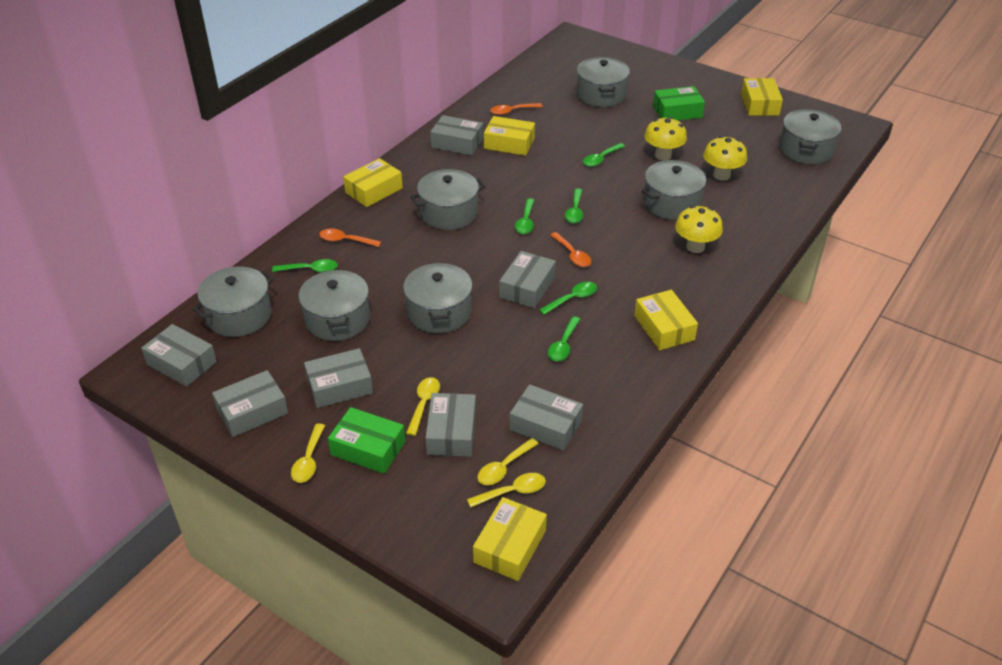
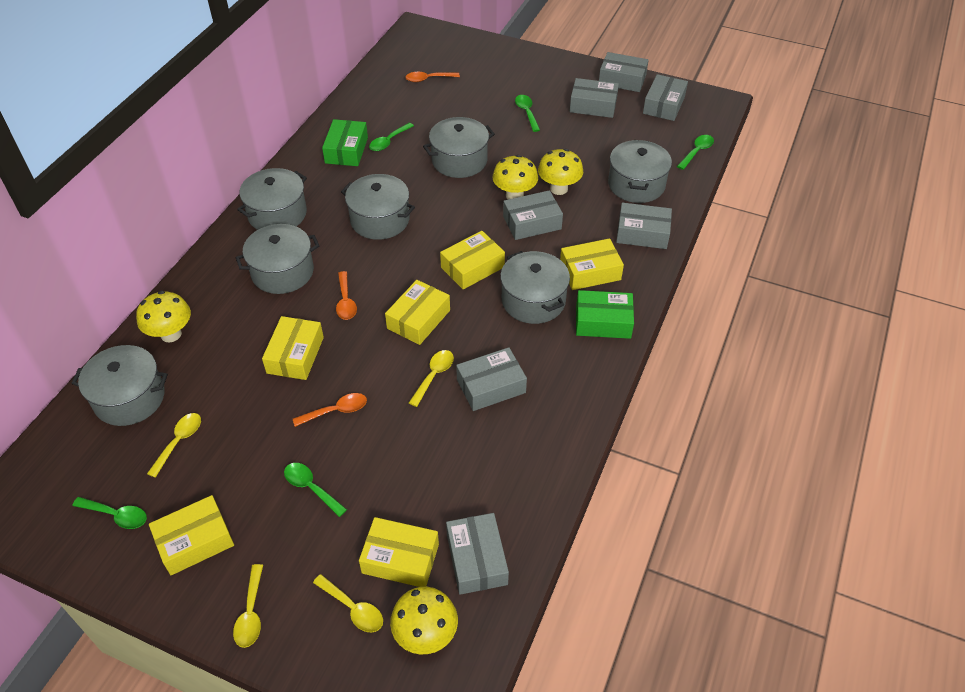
green spoon: [272,259,338,273] [515,198,534,234] [539,282,597,315] [548,316,580,361] [565,188,583,224] [583,143,625,167] = 6 -> [72,497,147,529] [284,463,347,517] [369,123,414,151] [515,95,540,132] [677,135,714,170] = 5
yellow box: [343,158,403,207] [473,497,547,581] [484,116,535,156] [634,290,698,350] [741,78,783,116] = 5 -> [149,495,234,575] [262,316,324,380] [359,517,439,587] [385,280,450,345] [440,231,505,290] [560,238,624,290] = 6
yellow mushroom: [644,117,687,160] [675,206,723,253] [703,136,747,181] = 3 -> [136,291,191,342] [390,587,458,654] [493,155,538,200] [538,149,583,195] = 4

